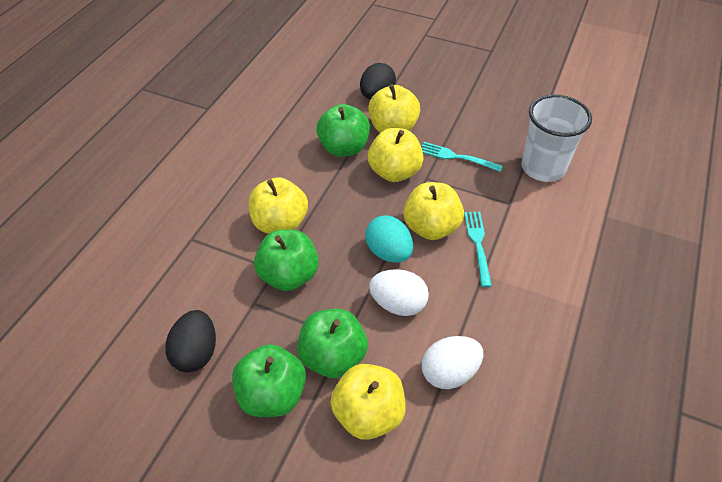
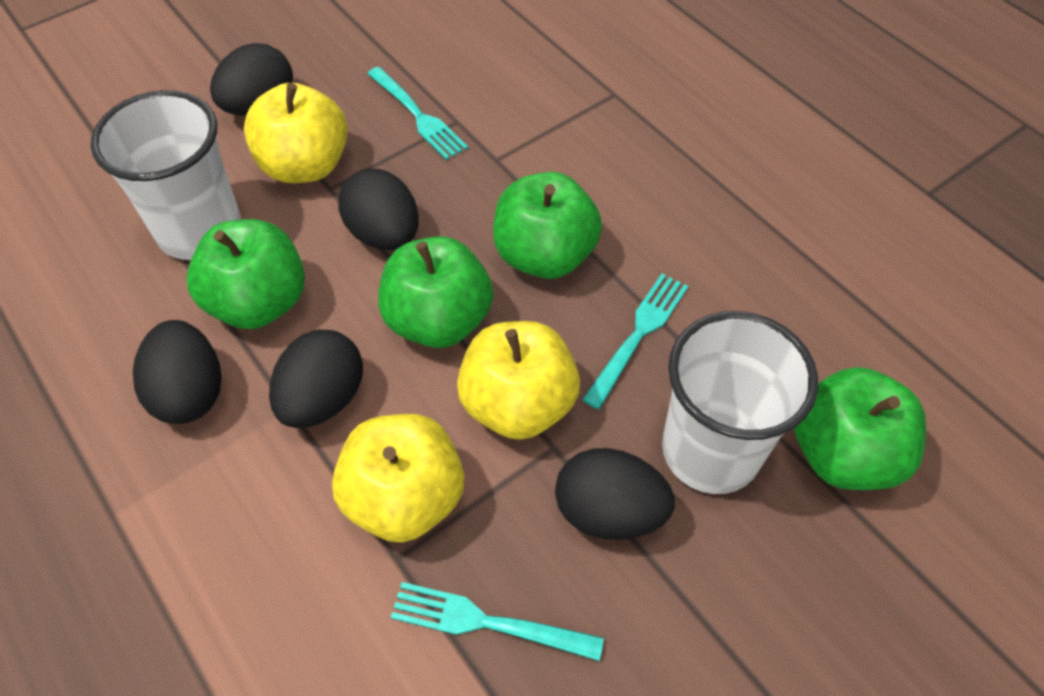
black egg: [165,310,216,372] [360,63,396,100] = 2 -> [133,320,221,424] [210,43,293,116] [269,330,363,428] [338,168,419,250] [555,448,675,540] = 5
turquoise egg: [365,215,413,263] = 1 -> none = 0
turquoise fork: [421,142,503,172] [464,212,492,287] = 2 -> [367,67,468,160] [391,582,604,661] [582,274,688,409] = 3
white cup: [521,94,592,182] = 1 -> [90,90,241,260] [662,311,818,494] = 2
white egg: [369,269,429,316] [422,336,483,389] = 2 -> none = 0
yellow apple: [249,177,308,234] [331,364,406,440] [368,84,420,133] [368,128,424,182] [404,182,464,240] = 5 -> [244,83,348,183] [332,414,464,543] [457,321,580,440] = 3

